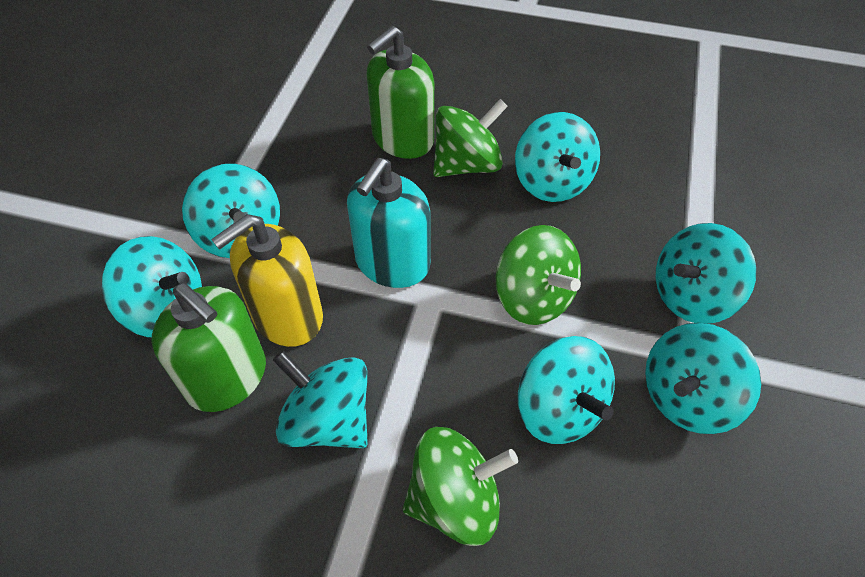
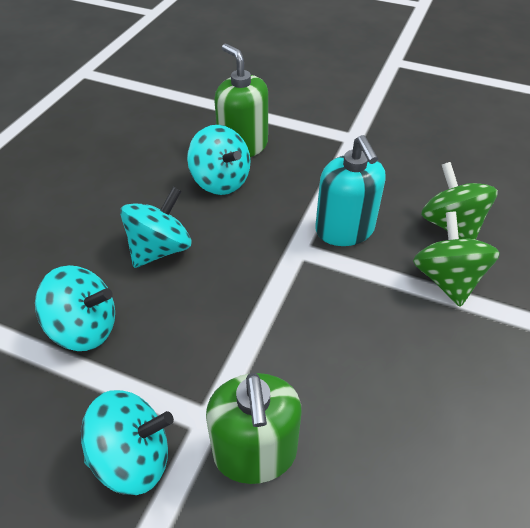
green spinning top: [403,427,518,546] [433,99,508,177] [495,225,581,325] = 3 -> [413,211,500,307] [421,162,498,240] = 2
turquoise spinning top: [102,236,202,337] [182,164,280,258] [273,351,368,448] [515,112,600,202] [518,336,615,444] [645,323,761,434] [656,223,756,324] = 7 -> [35,265,115,351] [81,390,174,495] [120,187,191,268] [187,125,250,195] = 4
yellow soap dispenser: [211,214,323,347] = 1 -> none = 0

